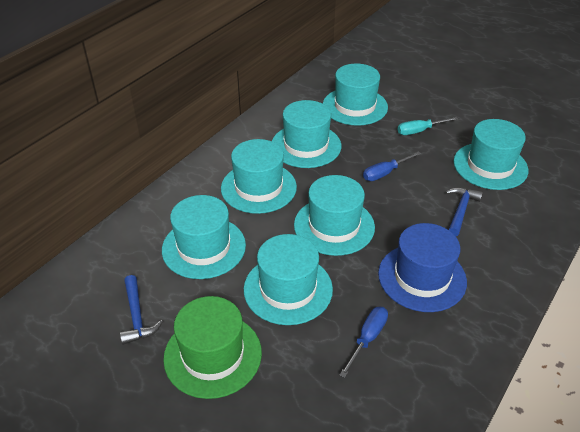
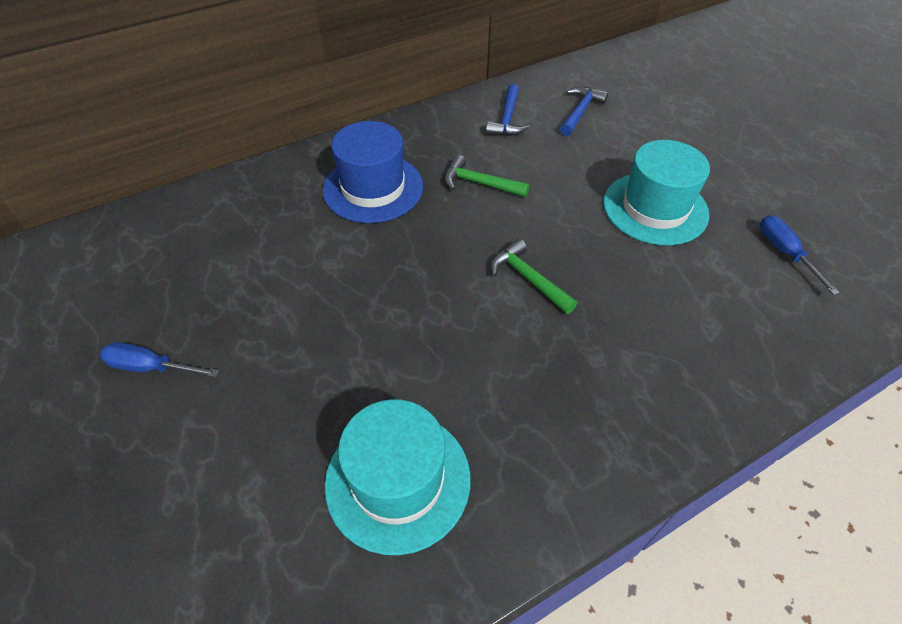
green hammer: none = 0 -> [445,155,530,197] [491,239,578,314] = 2
green hat: [163,296,262,399] = 1 -> none = 0
turquoise hat: [162,195,246,279] [221,139,297,214] [244,234,333,325] [272,100,341,168] [294,175,375,256] [323,63,388,125] [453,119,529,190] = 7 -> [325,399,471,555] [603,140,710,245] = 2
turquoise screwdriver: [397,117,458,135] = 1 -> none = 0

